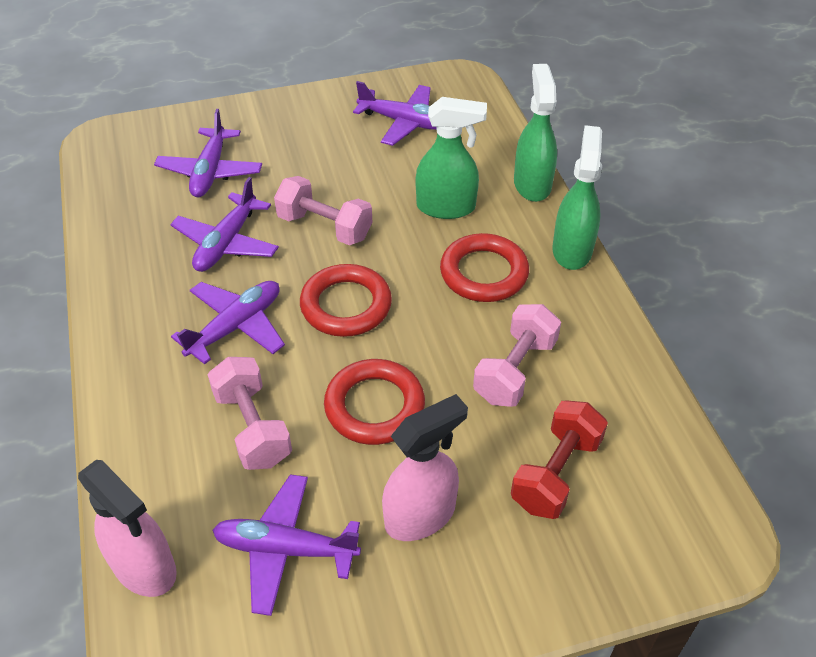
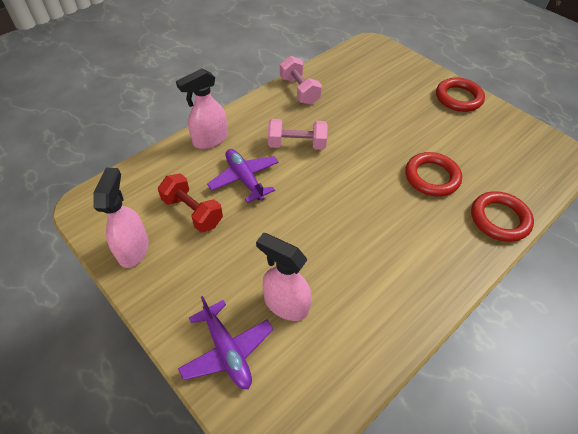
green spray bottle: [416,97,487,219] [514,64,557,202] [553,125,602,270] = 3 -> none = 0
pink dumbbell: [207,357,292,470] [274,176,372,245] [473,304,561,407] = 3 -> [268,119,328,150] [280,56,322,105] = 2
pink spray bottle: [78,460,177,597] [382,394,468,541] = 2 -> [93,168,149,268] [176,68,228,149] [256,233,312,321] = 3
purple plane: [154,109,262,197] [170,177,279,272] [171,281,285,364] [213,474,361,616] [353,81,437,146] = 5 -> [178,296,273,389] [207,149,279,203] = 2

